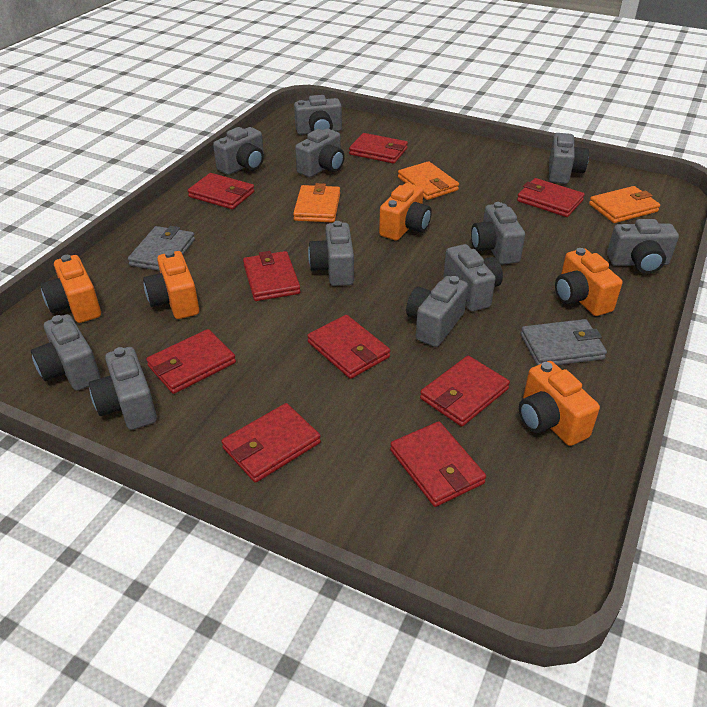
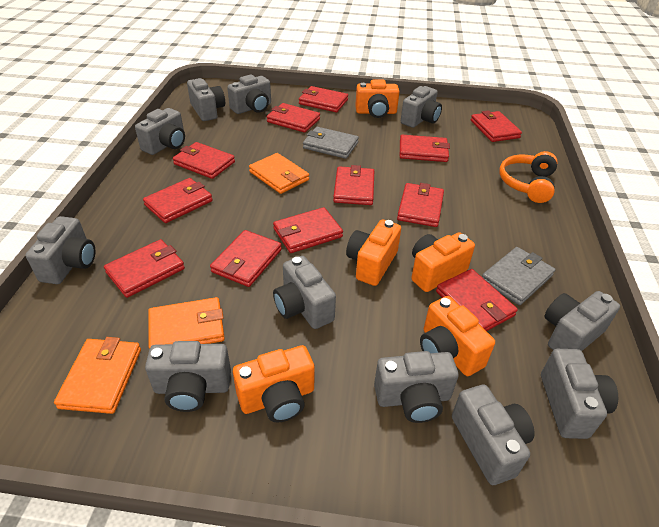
orange headphones: none = 0 -> [499,151,558,203] = 1
red wallet: [146,329,236,394] [188,173,255,209] [221,403,321,483] [243,251,301,301] [307,315,390,379] [349,133,408,164] [390,421,486,507] [420,356,510,427] [517,178,585,217] = 9 -> [104,239,185,298] [143,178,213,223] [173,142,235,179] [210,230,282,287] [267,103,320,133] [273,207,343,253] [299,86,348,112] [333,165,374,205] [397,183,444,227] [400,135,450,162] [436,269,518,331] [471,110,522,142] = 12

